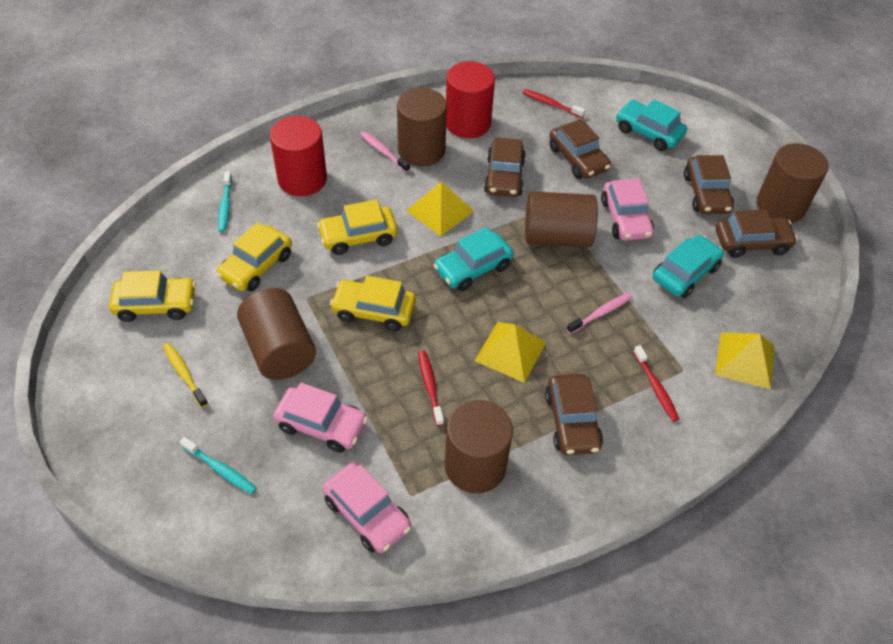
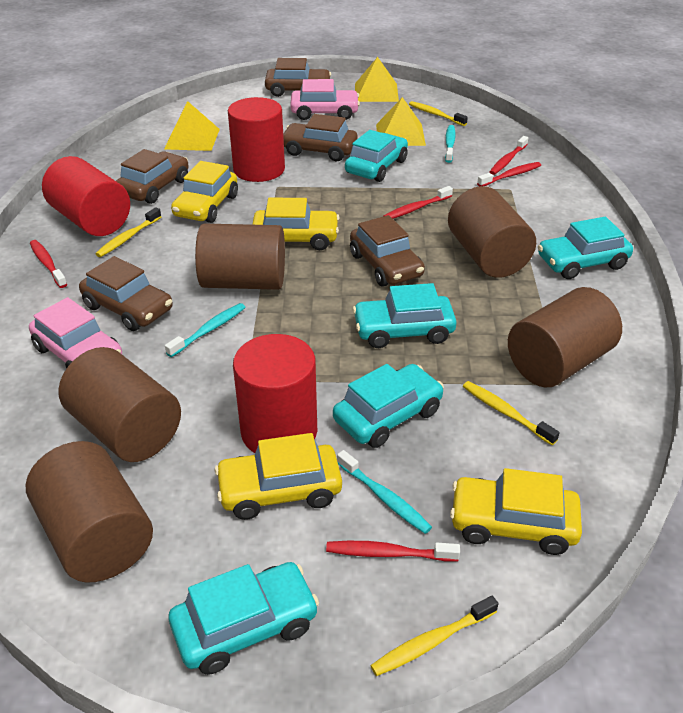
pink car: [273,383,368,453] [323,463,411,553] [601,178,654,241] = 3 -> [29,297,122,369] [290,79,360,120] = 2
pink toothbrush: [360,131,410,172] [567,292,633,334] = 2 -> none = 0
red cylinder: [270,116,327,196] [446,61,495,138] = 2 -> [42,156,130,236] [228,97,285,182] [233,334,317,453] = 3
red toothbrush: [418,351,444,426] [523,89,585,118] [633,345,679,421] = 3 -> [30,240,67,288] [326,541,460,561] [384,186,453,219] [477,162,541,187] [489,136,529,175] = 5
turquoise car: [433,227,513,291] [616,99,687,151] [653,235,724,298] = 3 -> [169,562,319,675] [333,364,444,448] [345,130,408,182] [353,283,457,348] [538,217,633,279] = 5
turquoise toothbrush: [180,437,257,494] [218,171,232,232] = 2 -> [165,303,246,357] [337,450,432,534] [445,125,456,163] = 3
yellow toothbrush: [163,343,208,408] = 1 -> [95,207,162,257] [370,596,498,676] [409,101,468,126] [463,381,559,445] = 4

